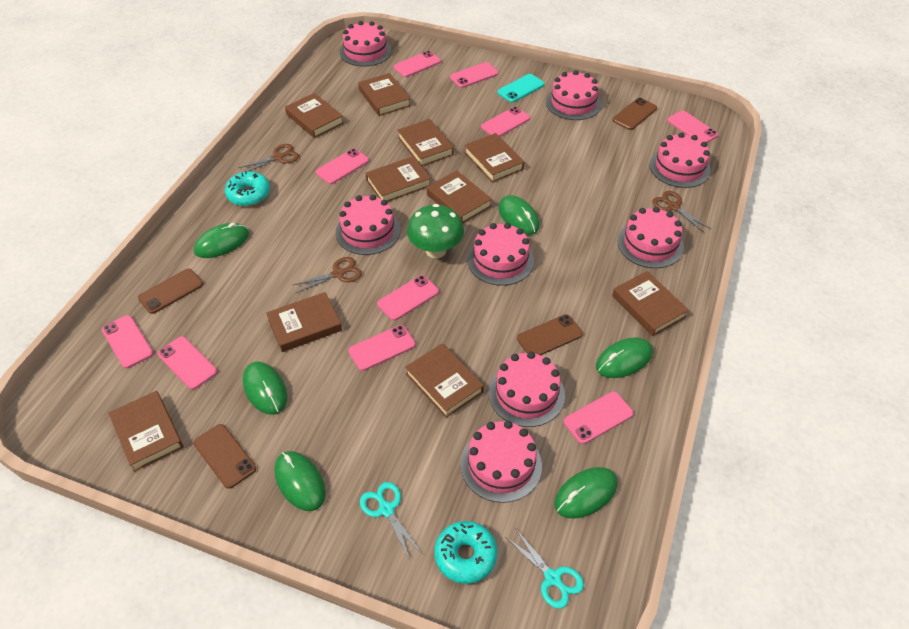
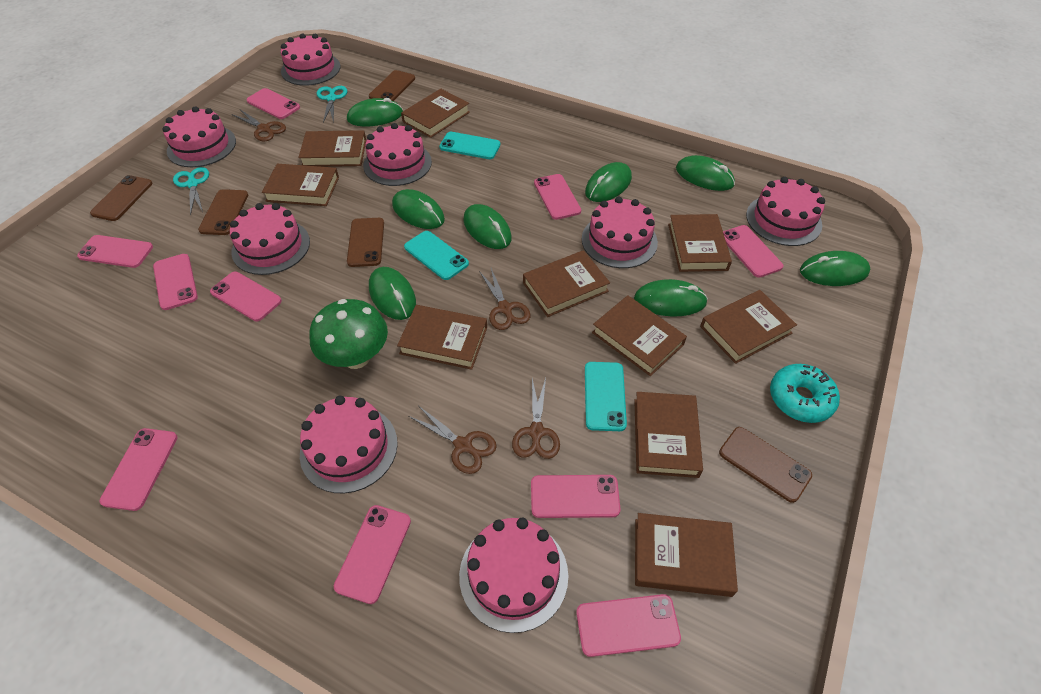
brown phone: [138,268,203,314] [194,424,256,489] [517,314,583,355] [612,98,657,130] = 4 -> [90,175,152,221] [198,189,248,235] [347,218,384,267] [369,70,415,101] [719,427,812,503] = 5
brown scissors: [238,144,299,172] [293,257,362,293] [652,191,711,232] = 3 -> [232,110,286,141] [408,406,497,474] [479,268,530,330] [512,378,560,459] = 4
green mouse: [194,223,249,258] [243,362,287,415] [274,451,326,511] [498,195,539,235] [554,467,618,519] [596,337,653,378] = 6 -> [347,98,403,126] [369,267,416,320] [392,189,445,229] [463,204,512,249] [585,162,632,202] [634,279,708,316] [676,155,735,191] [800,251,870,286] = 8
turquoise donut: [225,171,270,206] [434,521,497,584] = 2 -> [770,364,840,423] = 1
turquoise phone: [497,74,545,103] = 1 -> [404,231,469,280] [439,132,500,159] [585,362,627,431] = 3

